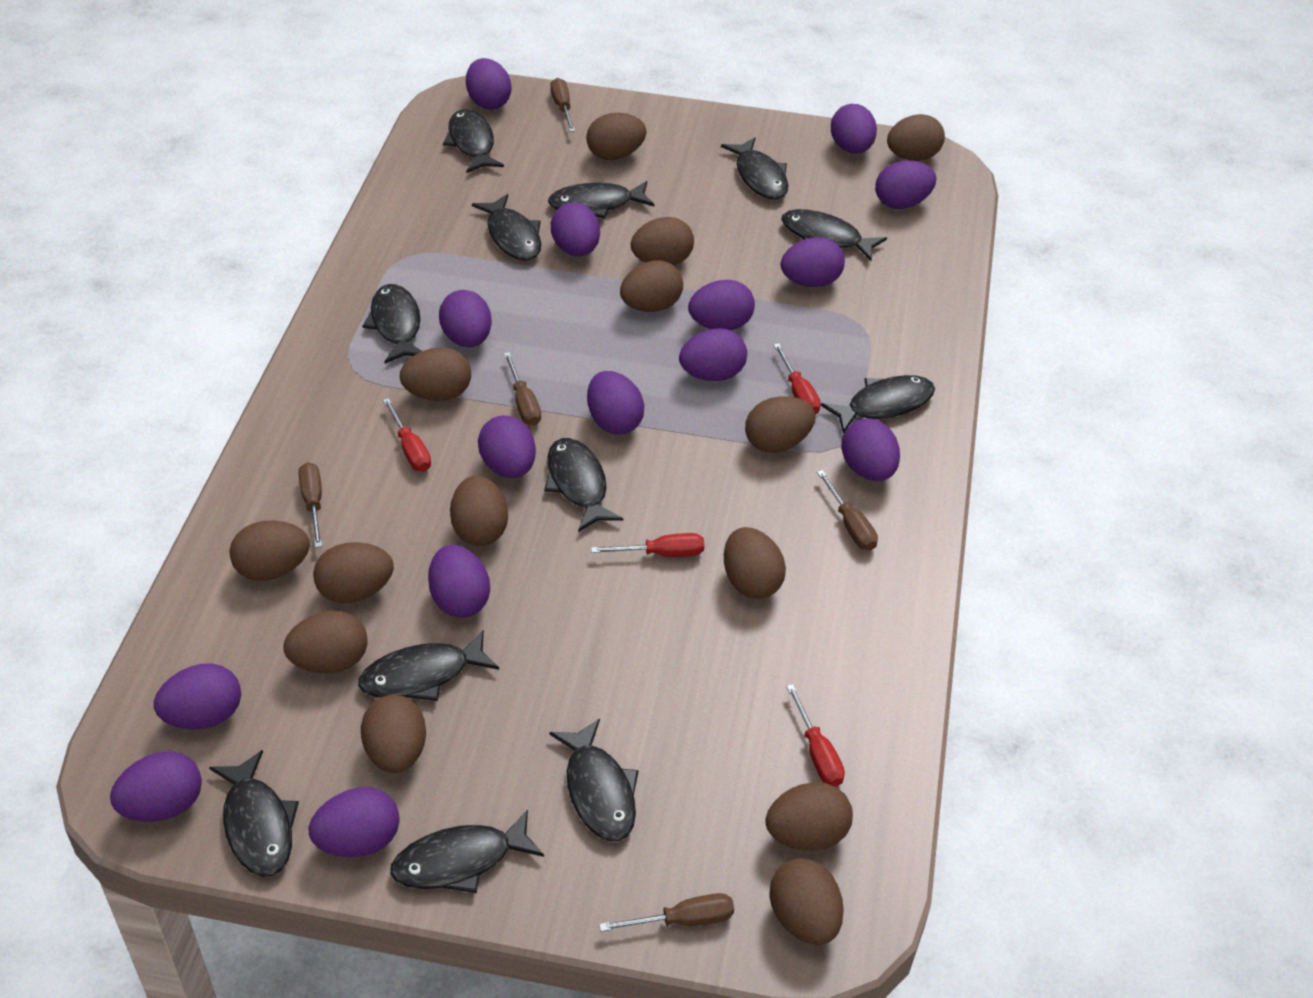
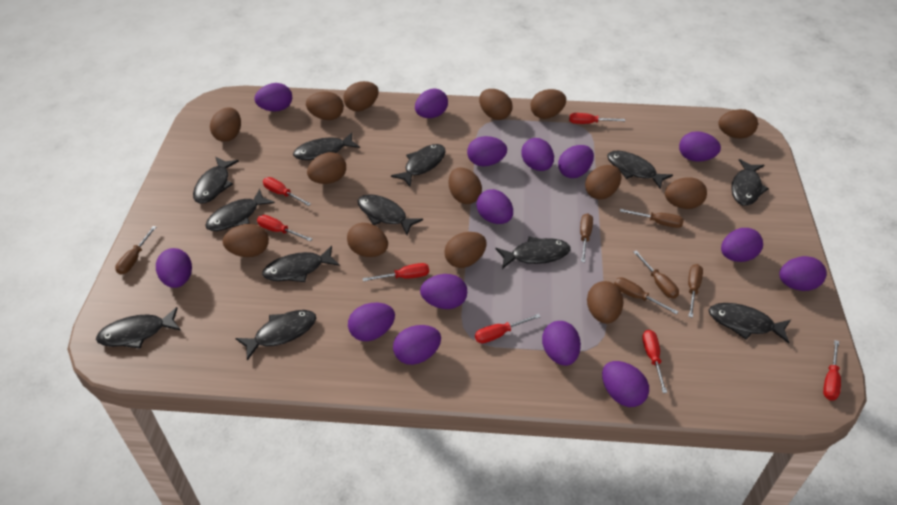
brown screwdriver: [298,462,322,548] [504,352,541,426] [551,78,575,132] [599,893,734,932] [817,470,878,551] = 5 -> [115,226,156,275] [580,214,593,262] [614,277,679,314] [620,209,684,228] [634,250,679,299] [688,264,703,318] = 6
red screwdriver: [383,398,431,472] [591,533,704,557] [774,343,821,414] [786,684,845,787] = 4 -> [257,215,312,241] [263,177,311,206] [363,263,429,281] [475,314,540,344] [569,113,625,124] [642,330,667,393] [823,340,841,401] = 7

